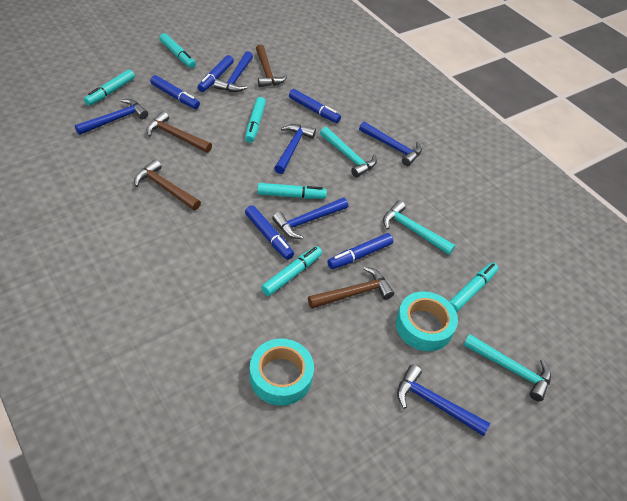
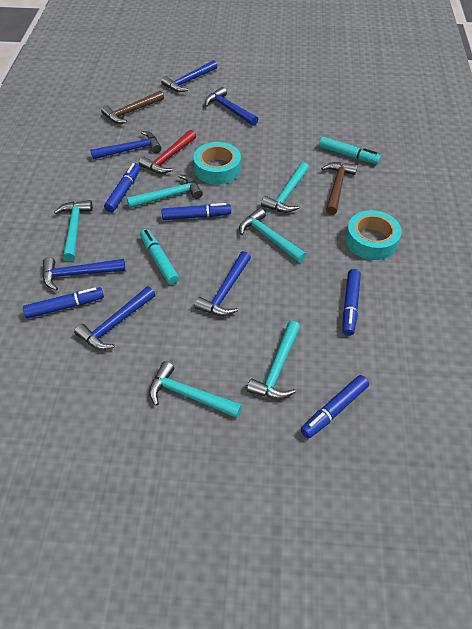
brown hammer: [134,159,201,210] [146,111,212,153] [256,44,288,87] [308,266,394,309] = 4 -> [101,90,164,124] [321,162,357,215] = 2
red hammer: none = 0 -> [139,130,196,174] = 1
turquoise hammer: [320,127,377,177] [383,201,456,255] [463,334,551,402] = 3 -> [54,200,93,261] [127,174,203,208] [149,361,242,418] [239,208,306,263] [247,321,300,399] [261,162,309,213] = 6
turquoise marker: [84,69,135,106] [159,33,196,68] [245,97,266,143] [257,183,327,199] [261,246,322,296] [449,262,498,312] = 6 -> [140,229,179,284] [319,137,381,164] = 2

